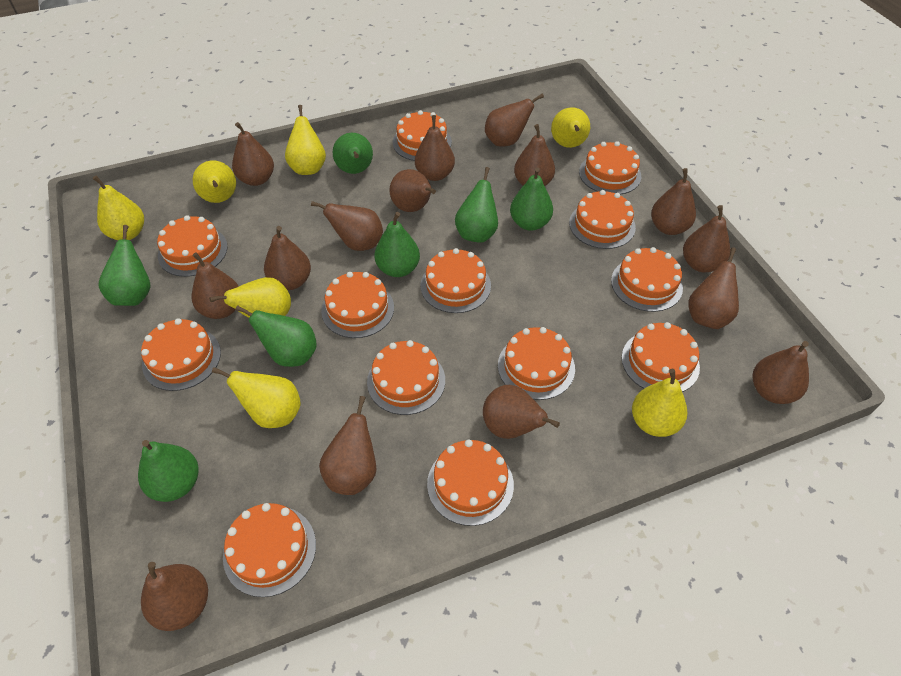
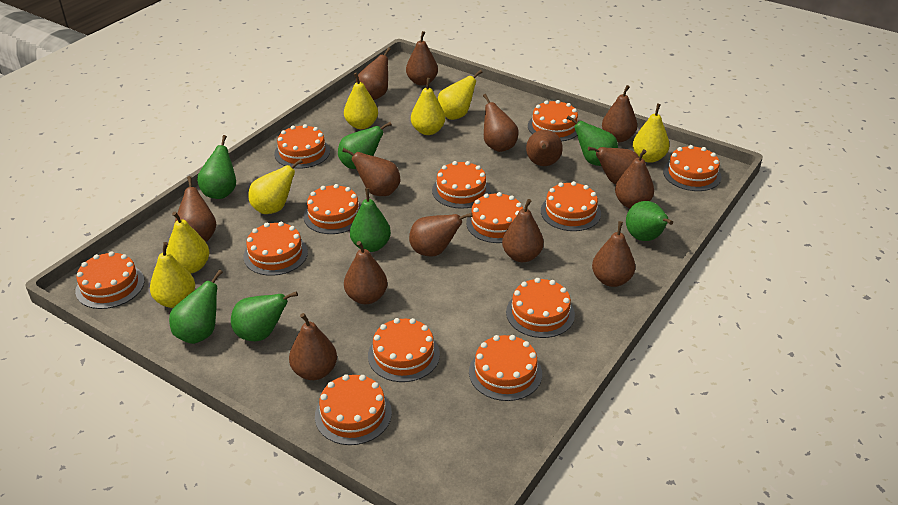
brown pear: [141,562,208,631] [192,252,239,319] [232,122,274,186] [264,226,311,290] [311,201,383,251] [319,396,376,495] [389,169,436,212] [415,115,455,181] [483,385,560,439] [485,94,544,147] [514,124,555,186] [651,168,696,235] [683,205,730,272] [688,247,739,329] [753,341,809,404] = 15 -> [175,176,216,242] [289,313,337,380] [342,148,400,196] [344,241,387,304] [356,47,391,100] [406,31,438,86] [409,213,473,256] [483,94,519,152] [502,199,544,262] [526,130,563,166] [588,147,639,184] [592,221,635,287] [602,85,637,142] [615,149,654,208] = 14

